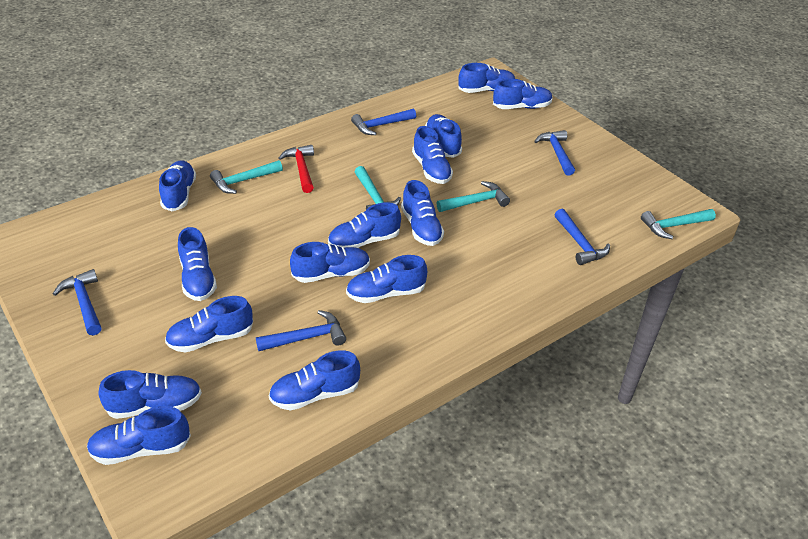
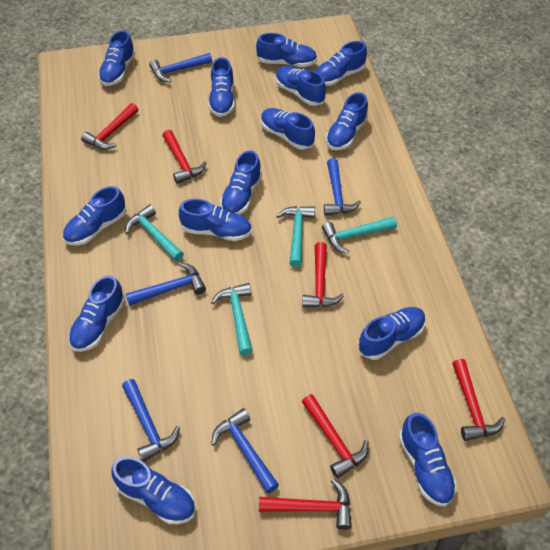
red hammer: [278,145,314,193] = 1 -> [81,103,139,150] [162,130,207,184] [259,479,352,530] [302,242,344,307] [302,394,369,478] [452,359,505,441] = 6

